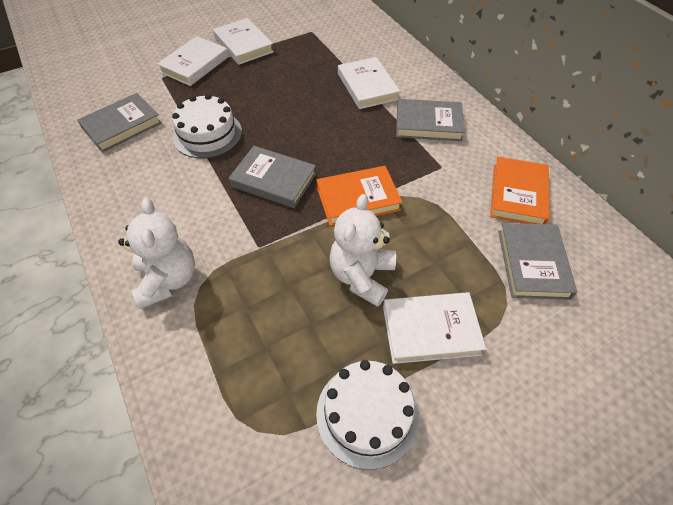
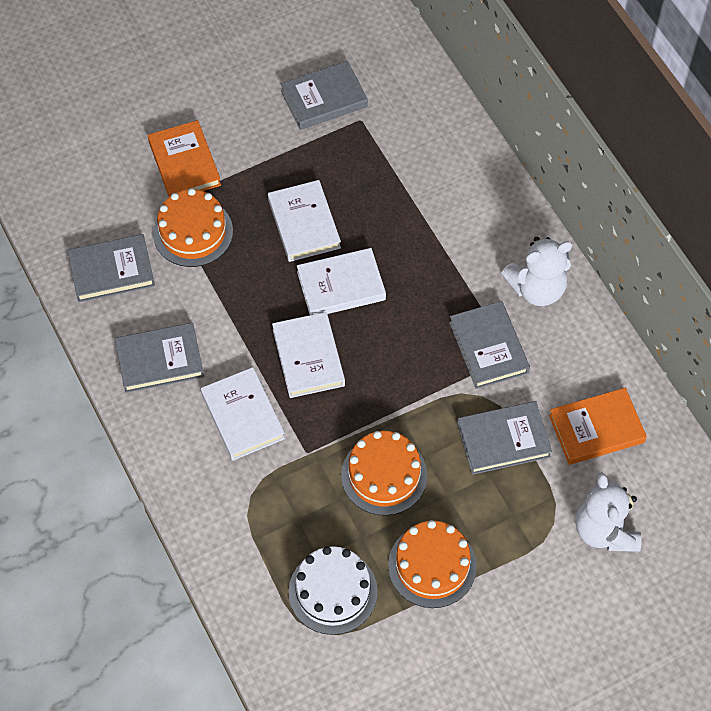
grey book: [77,93,162,152] [229,146,316,208] [396,99,465,141] [498,223,577,300] = 4 -> [67,234,155,302] [115,323,204,393] [280,61,368,130] [449,301,530,389] [457,401,552,475] = 5
orange cake: none = 0 -> [153,188,233,267] [341,431,427,516] [388,520,477,608] = 3
white cake: [172,94,242,159] [316,360,419,470] = 2 -> [289,546,378,635] = 1

